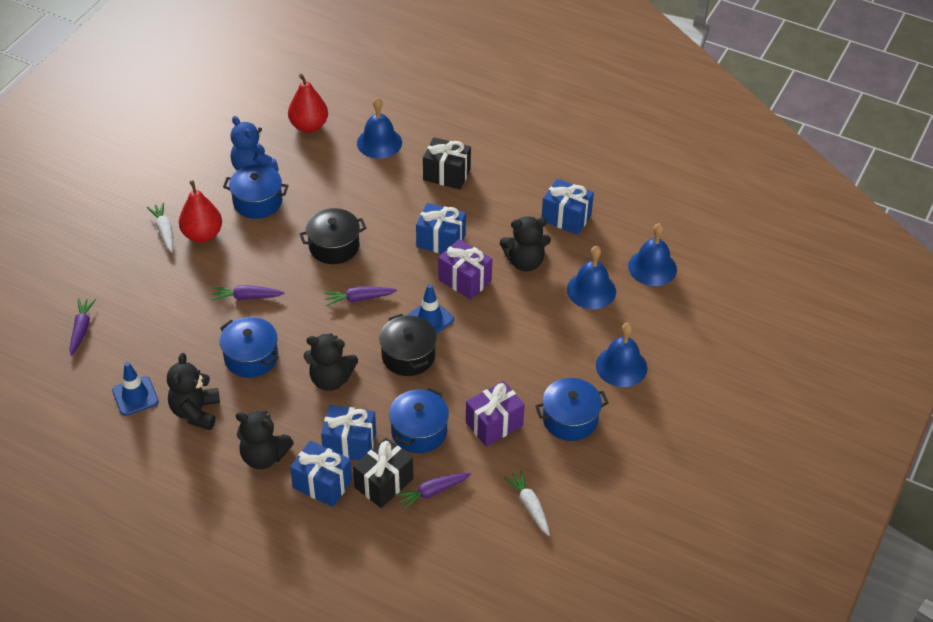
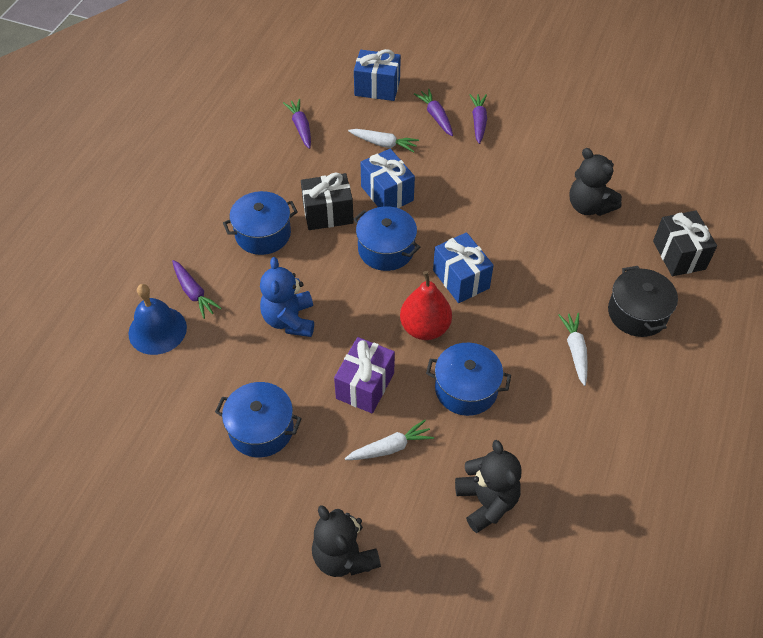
black pot: [300,208,366,264] [379,314,437,376] = 2 -> [608,266,678,337] = 1
black teddy bear: [167,353,220,430] [236,410,294,469] [304,333,358,391] [500,216,551,272] = 4 -> [312,505,381,577] [455,440,522,533] [569,148,622,216] = 3
blue bell: [357,97,402,159] [567,246,616,309] [596,323,647,387] [628,223,677,286] = 4 -> [128,284,187,355] = 1
blue gift: [290,440,352,507] [321,405,376,461] [416,203,466,254] [542,179,594,235] = 4 -> [354,49,401,101] [360,149,415,208] [433,232,494,303] = 3
blue traffic cone: [112,362,159,416] [406,284,454,334] = 2 -> none = 0
purple gift: [438,239,492,300] [466,381,525,447] = 2 -> [334,337,395,414] = 1
red pear: [179,180,222,243] [288,74,328,133] = 2 -> [400,271,452,340] = 1
white carrot: [147,202,173,253] [504,470,550,536] = 2 -> [345,420,434,460] [348,129,419,152] [559,313,588,386] = 3

